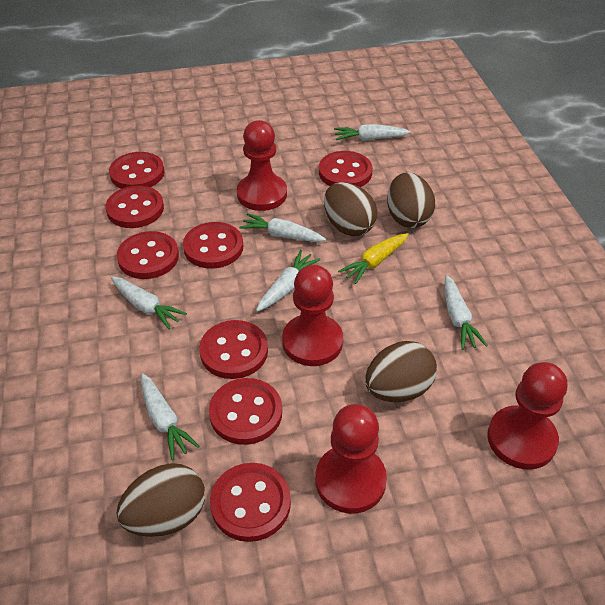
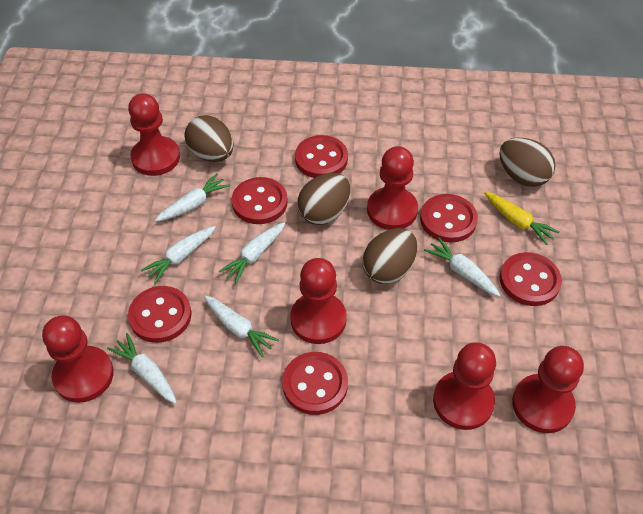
red button: [106,186,164,228] [109,152,165,189] [117,231,179,279] [183,222,243,269] [199,320,268,379] [209,378,282,445] [210,463,291,542] [319,151,373,187] = 8 -> [128,286,191,343] [232,177,288,224] [282,352,348,415] [295,135,348,178] [420,194,478,242] [500,252,562,306] = 6
red pawn: [237,120,287,211] [282,265,343,366] [315,404,387,514] [487,362,567,470] = 4 -> [42,315,114,403] [128,93,180,176] [290,258,347,344] [367,146,418,230] [433,342,496,430] [512,346,584,433] = 6

